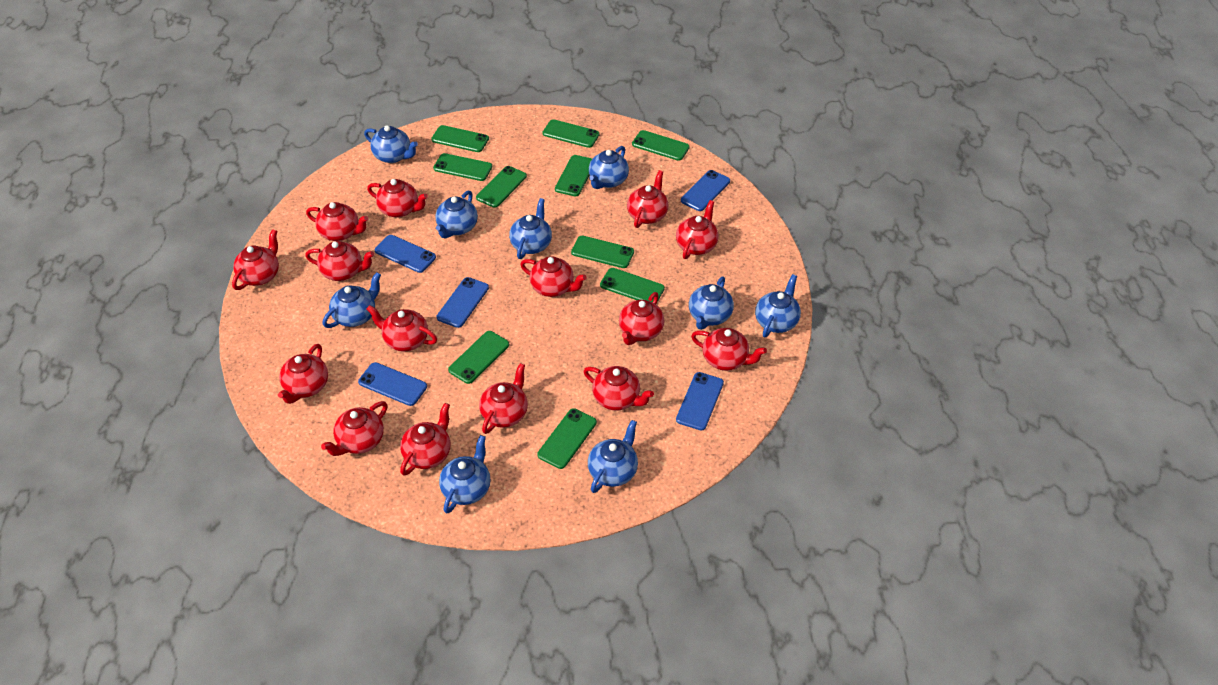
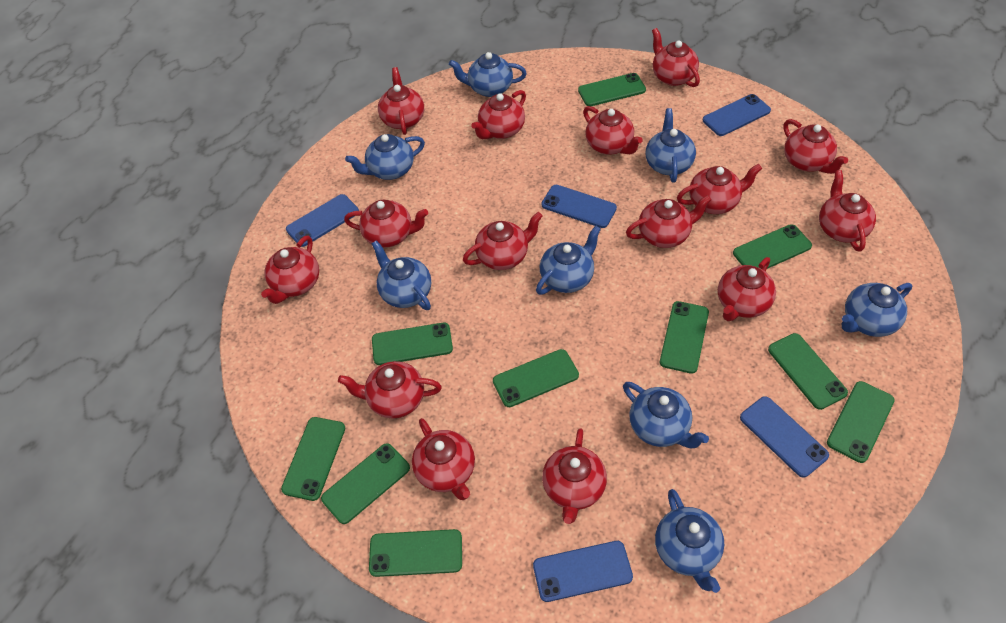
blue teapot: [323,272,381,328] [364,125,418,163] [435,191,478,238] [439,435,491,513] [509,198,552,259] [588,420,638,493] [589,146,629,189] [689,277,734,330] [755,274,801,337] = 9 -> [345,134,425,180] [372,240,431,310] [449,52,527,97] [536,226,601,295] [623,382,709,448] [646,108,696,183] [655,489,724,593] [841,283,912,337] = 8

